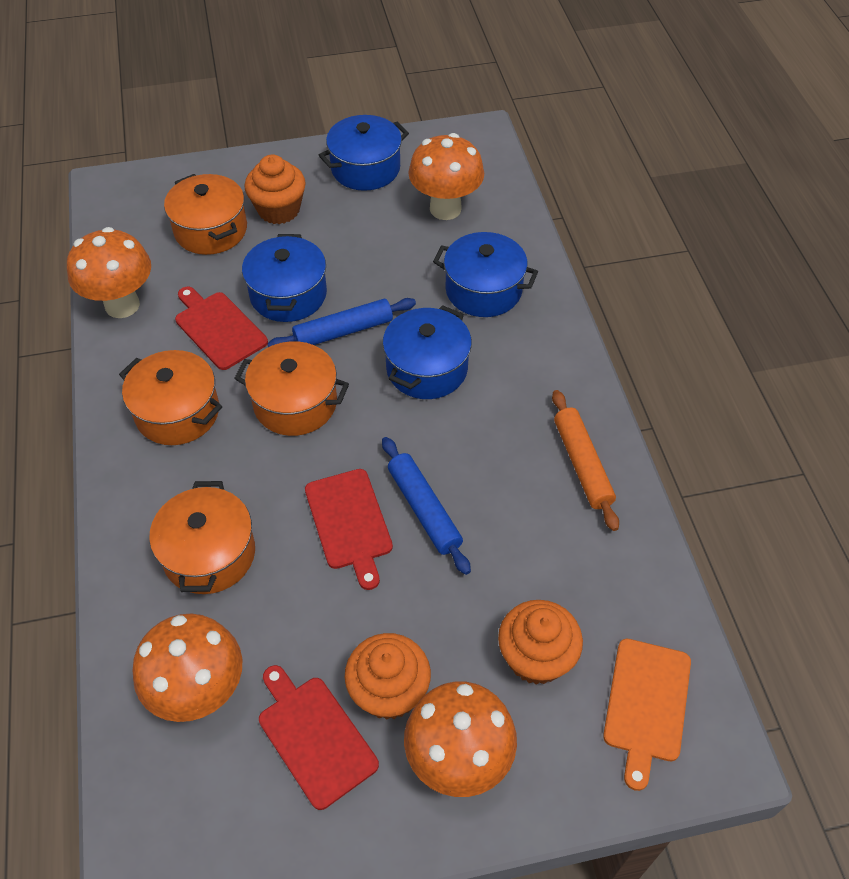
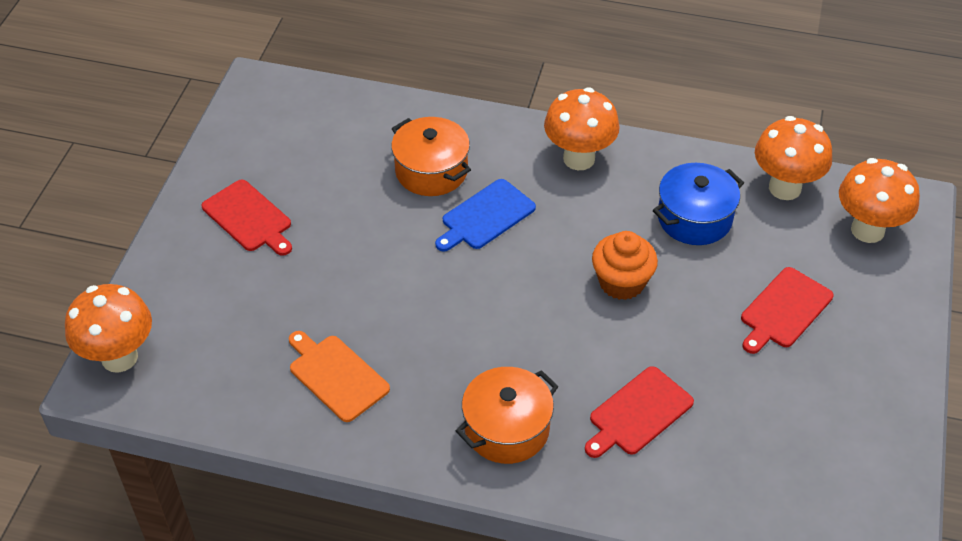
blue cutting board: none = 0 -> [435,179,536,252] = 1
blue pot: [242,234,327,322] [319,115,409,191] [383,305,472,399] [433,232,538,317] = 4 -> [653,163,744,245] = 1
blue rolling pin: [268,298,416,347] [382,437,471,575] = 2 -> none = 0
orange cupcake: [245,154,306,224] [345,633,431,720] [498,600,583,685] = 3 -> [592,231,658,300] = 1
orange pot: [119,350,222,445] [149,481,255,594] [164,174,247,255] [234,341,349,436] = 4 -> [391,117,471,196] [456,367,559,464] = 2
orange rolling pin: [552,390,619,531] = 1 -> none = 0

